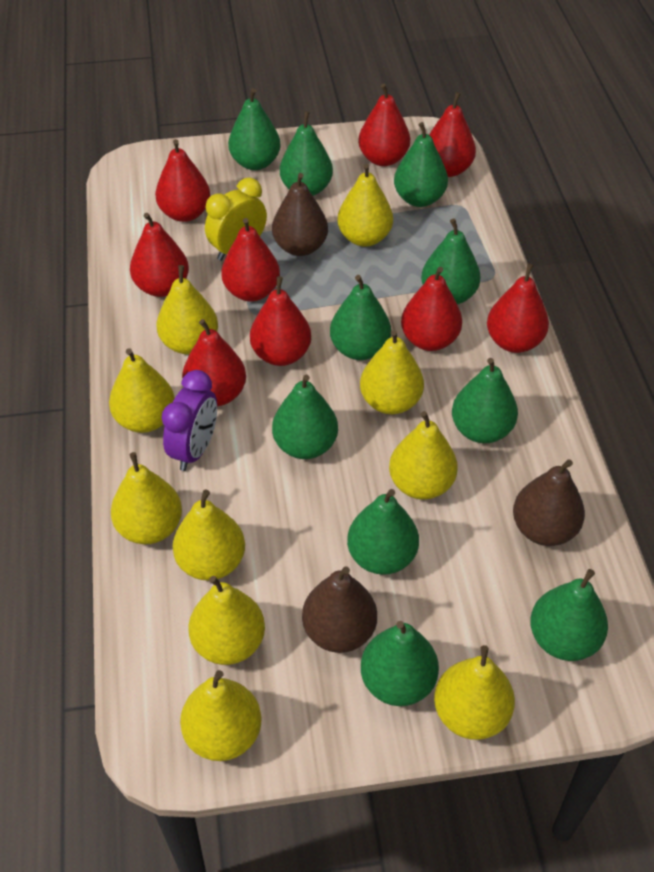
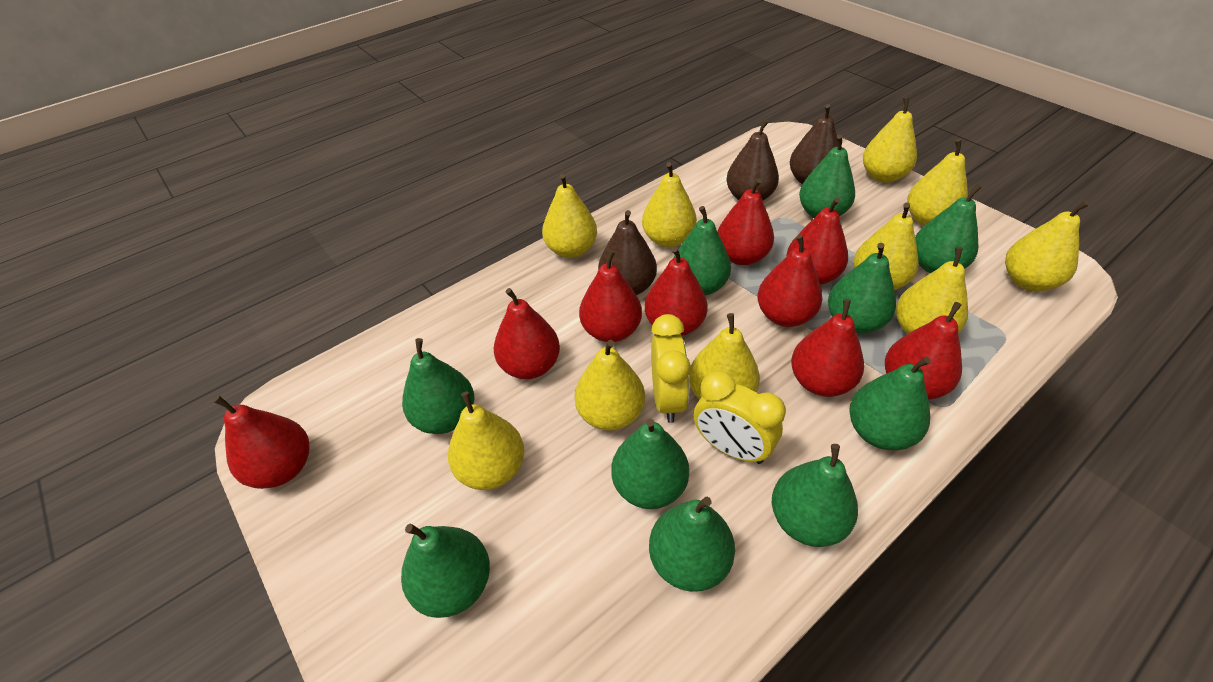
purple clock: [162,370,217,471] = 1 -> none = 0
yellow clock: [205,177,267,261] = 1 -> [651,314,691,423] [694,371,786,464] = 2

